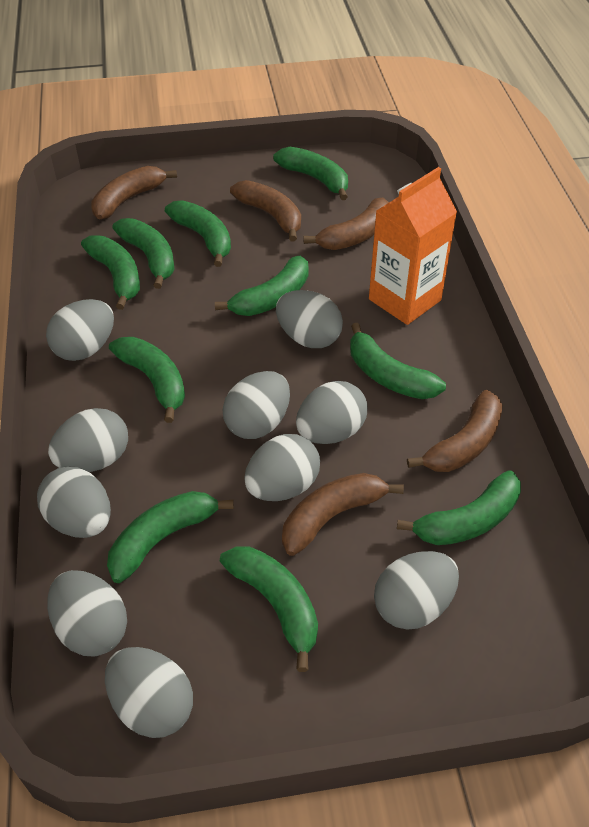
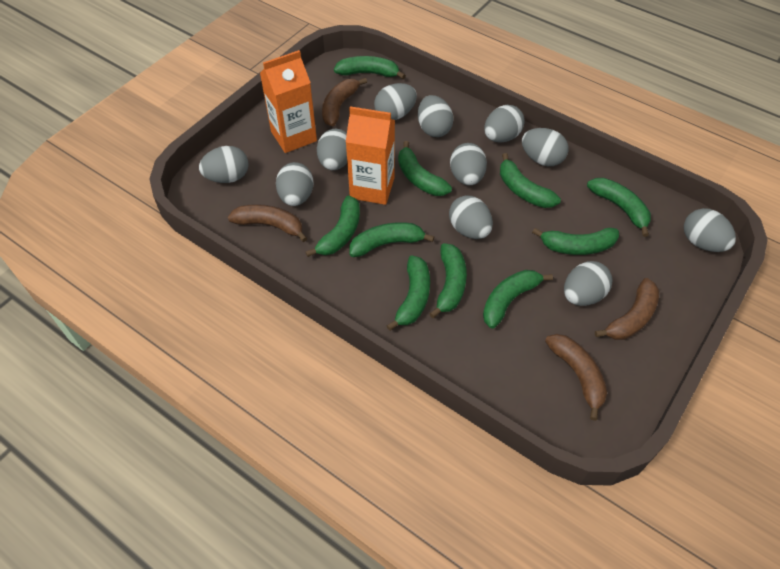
brown banana: [92,166,177,220] [230,180,301,241] [282,473,404,556] [303,198,389,250] [407,390,503,472] = 5 -> [228,204,307,242] [322,78,367,126] [545,334,607,421] [595,278,659,340] = 4
grey egg: [37,467,111,538] [46,299,114,361] [47,570,127,656] [48,408,128,472] [105,647,193,738] [223,371,290,439] [244,434,320,501] [276,290,343,348] [296,381,367,444] [374,551,459,630] = 10 -> [199,146,249,183] [276,162,314,206] [317,129,347,170] [374,83,417,120] [418,95,454,137] [449,195,493,239] [450,143,487,186] [484,105,525,143] [522,128,568,166] [564,261,613,306] [684,208,736,252] = 11
orange carton: [369,167,457,325] = 1 -> [260,50,317,153] [346,106,395,205] = 2

